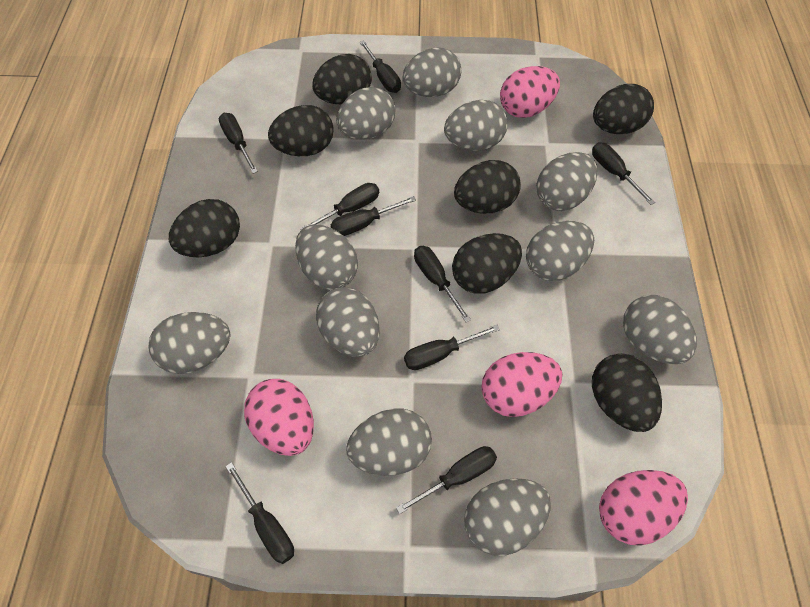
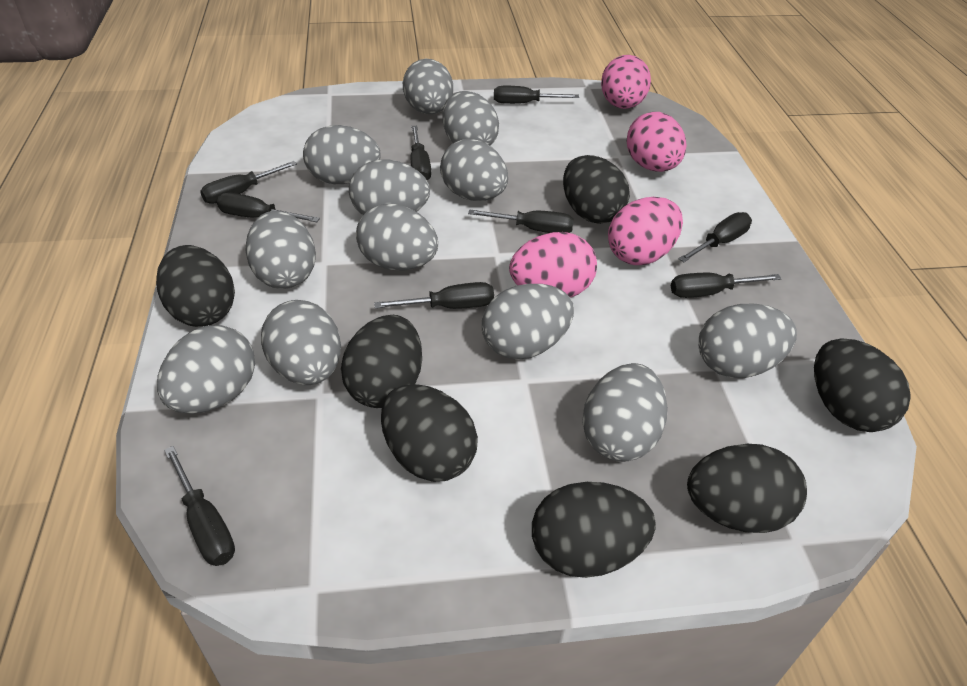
grey egg: [149,312,231,374] [295,224,358,290] [316,287,380,357] [337,87,396,140] [346,408,432,476] [402,47,461,97] [444,100,508,151] [464,478,551,556] [526,221,594,281] [536,152,598,211] [623,295,697,364] = 11 -> [157,325,255,414] [245,211,316,289] [261,300,341,385] [303,125,380,184] [349,159,430,215] [356,204,438,271] [403,59,453,114] [440,139,508,201] [442,91,499,146] [482,284,574,360] [582,363,668,462] [699,304,797,378] = 12

